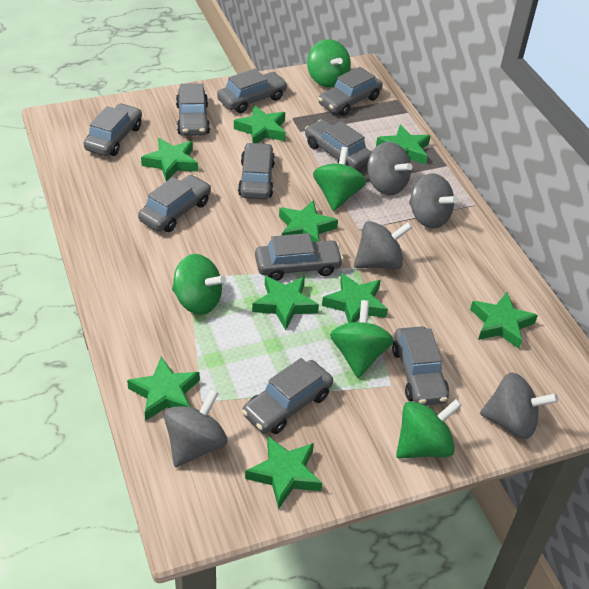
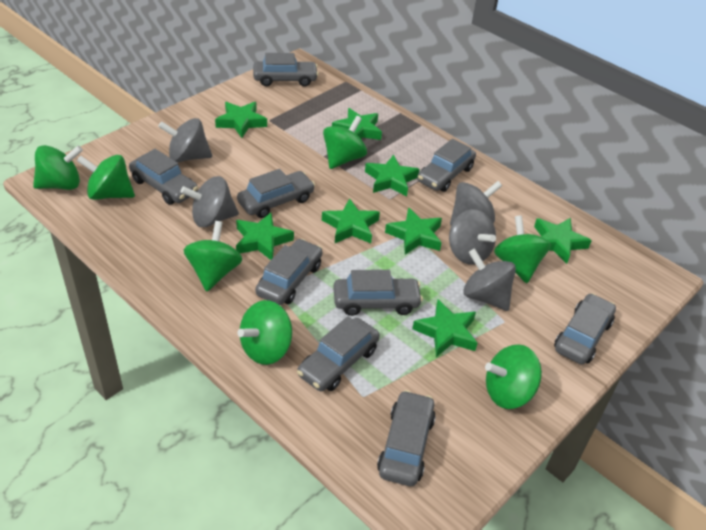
green spinning top: [172,254,226,315] [307,39,351,88] [313,147,366,211] [330,300,394,378] [396,399,462,459] = 5 -> [33,145,83,190] [77,155,135,200] [184,221,242,291] [237,300,292,365] [323,116,367,169] [485,344,542,409] [494,215,551,283] = 7
green star: [127,356,200,421] [141,138,198,182] [234,105,286,143] [245,436,322,509] [252,276,319,330] [279,200,338,242] [322,273,388,323] [376,125,430,165] [470,292,538,349] = 9 -> [215,102,267,138] [236,212,294,260] [322,198,380,243] [332,108,382,140] [365,155,420,196] [385,207,442,255] [412,299,477,357] [534,218,592,264] = 8
grey car: [83,103,142,156] [138,175,211,232] [176,83,210,136] [217,69,288,113] [238,142,275,199] [242,358,333,434] [255,233,344,281] [305,119,372,170] [318,67,383,116] [392,326,449,405] = 10 -> [129,149,198,205] [237,169,315,218] [253,53,318,87] [255,239,322,305] [297,316,380,391] [333,270,423,316] [377,390,436,486] [417,139,476,192] [554,293,616,364] = 9

